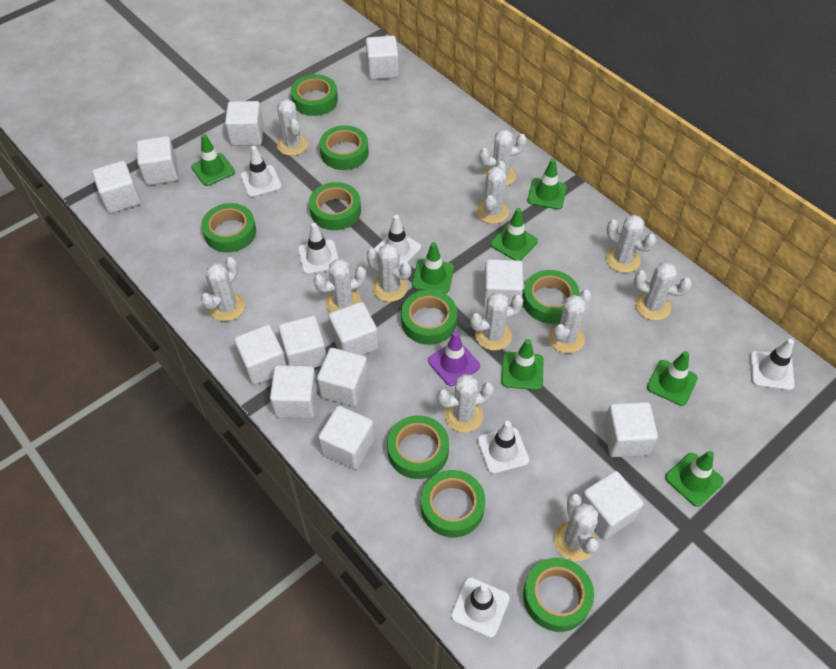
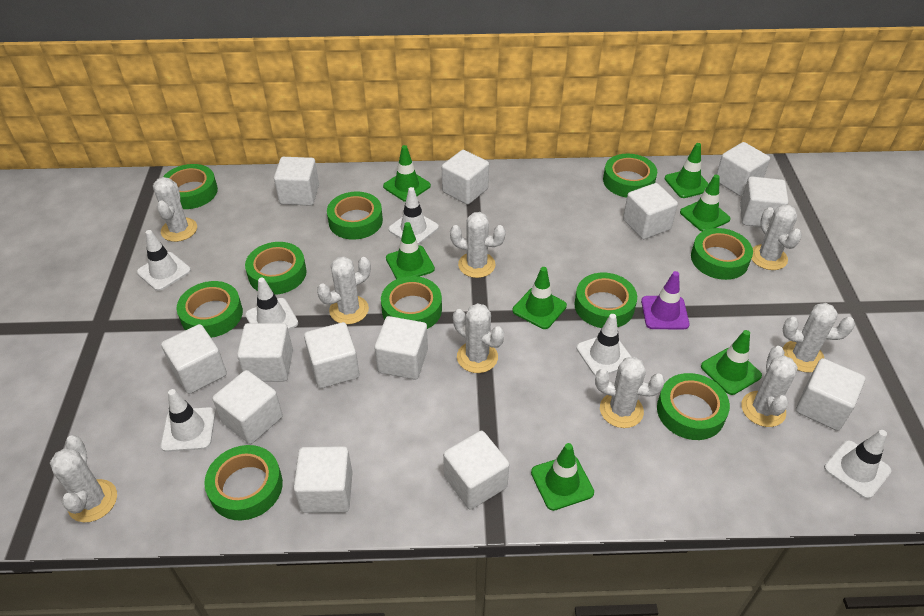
green tape: [201,203,256,252] [291,74,338,116] [309,182,361,230] [319,125,369,170] [387,415,449,479] [401,290,457,345] [421,470,485,538] [523,270,580,324] [523,558,594,632] = 9 -> [163,164,218,209] [177,281,243,338] [204,445,283,521] [245,242,307,295] [327,191,383,240] [381,276,442,329] [574,273,637,328] [603,153,657,198] [657,373,730,440] [691,228,753,280] = 10
white cactus: [201,257,245,321] [277,99,308,156] [314,259,366,313] [367,243,411,302] [437,374,494,433] [470,292,523,350] [476,161,509,224] [479,129,527,186] [548,290,592,353] [554,493,599,561] [606,215,656,273] [634,262,692,321] = 12 -> [50,435,117,522] [153,177,197,242] [317,256,371,324] [450,212,506,278] [453,303,504,373] [595,357,665,428] [741,346,798,427] [752,205,802,270] [783,303,855,373] = 9

